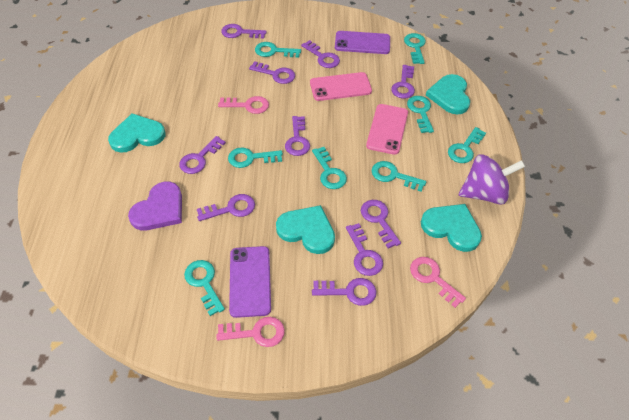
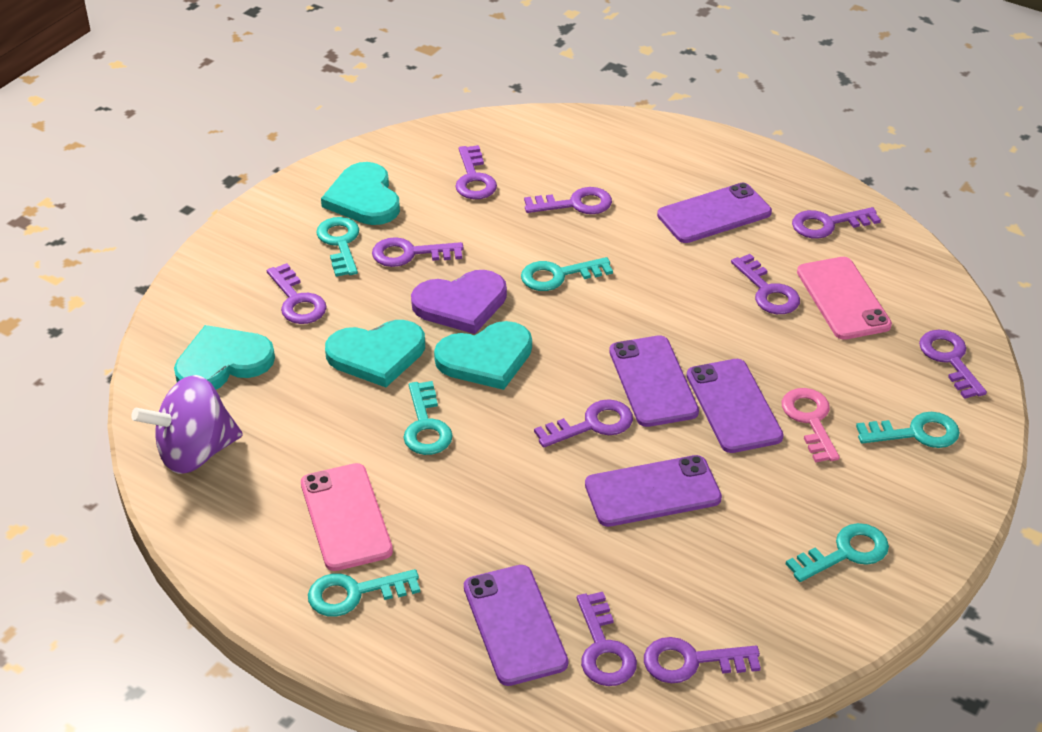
pink key: [216,317,285,347] [218,96,269,114] [410,257,466,308] = 3 -> [782,388,840,463] = 1
purple phone: [229,246,271,318] [335,31,390,54] = 2 -> [464,565,568,686] [585,455,722,527] [609,335,699,427] [657,183,772,243] [687,359,784,453] = 5
turquoise key: [184,260,225,316] [228,148,283,168] [255,42,301,58] [312,147,347,189] [372,161,426,192] [404,33,426,64] [407,96,434,133] [448,127,486,163] = 8 -> [308,569,420,617] [316,217,359,277] [403,381,453,455] [521,257,613,291] [786,523,889,582] [856,412,960,448] = 6

